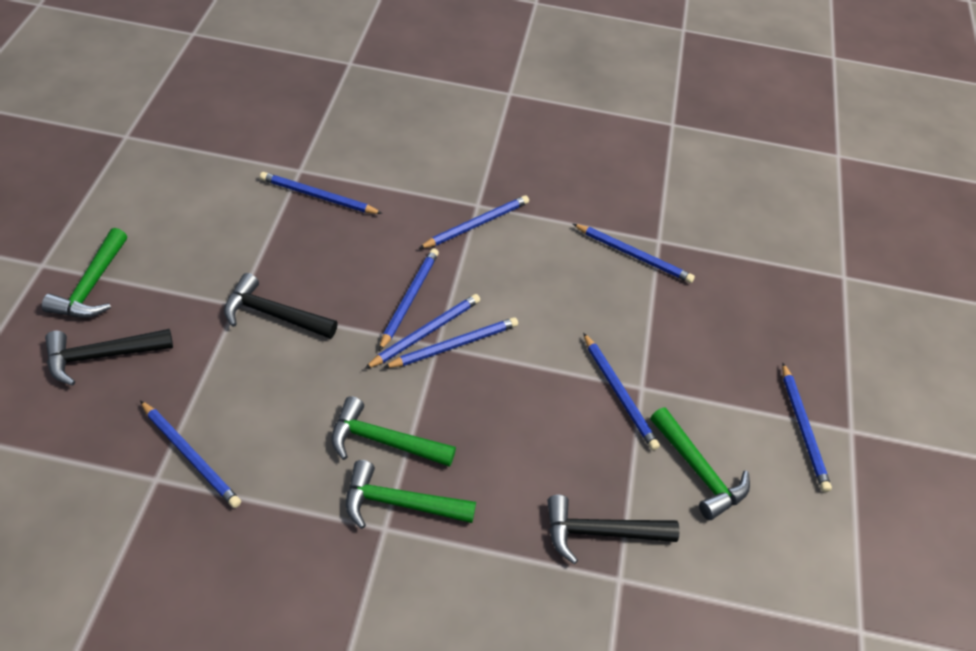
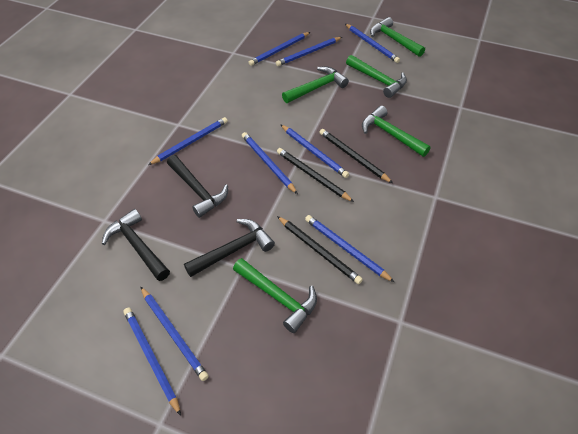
black pencil: none = 0 -> [277,148,354,202] [277,216,363,284] [319,129,393,183] = 3
green hammer: [42,228,127,318] [331,396,456,467] [346,460,476,529] [650,407,750,520] = 4 -> [233,258,317,333] [282,66,349,103] [346,55,407,98] [362,106,431,157] [370,17,425,57] = 5

